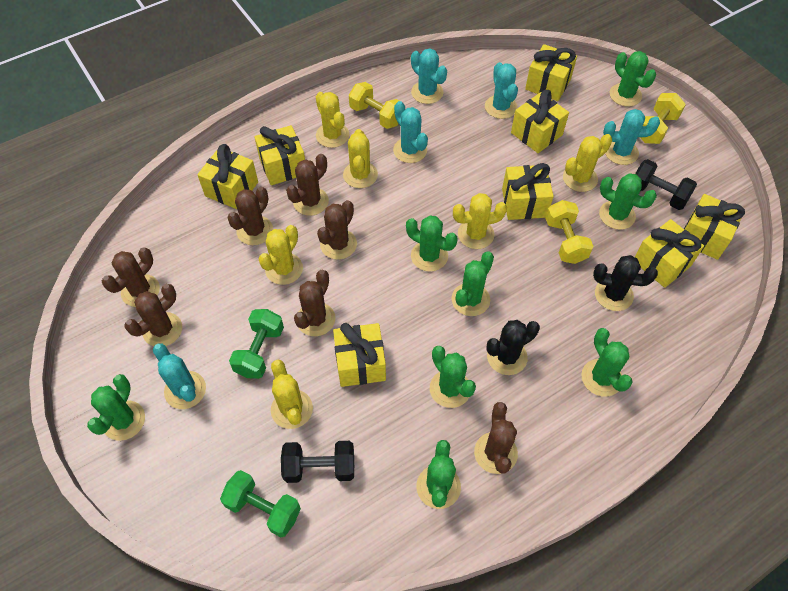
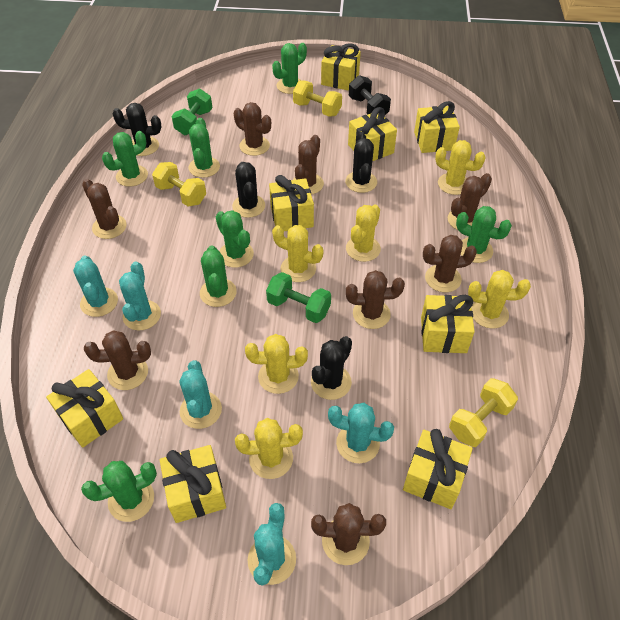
black cactus: [486,320,540,375] [593,255,658,311] = 2 -> [113,103,161,156] [232,162,265,218] [311,336,352,400] [345,132,377,193] = 4
black dumbbell: [281,441,354,483] [635,159,697,210] = 2 -> [349,75,391,115] = 1
brown cactus: [102,248,160,307] [125,284,182,346] [227,187,273,245] [286,154,329,216] [294,270,335,336] [317,200,357,260] [474,402,518,474] = 7 -> [82,179,127,239] [84,330,151,390] [234,102,271,156] [293,135,324,194] [311,503,386,565] [346,270,405,329] [423,235,477,292] [448,173,492,230] = 8
green cactus: [87,374,145,441] [406,215,458,272] [416,440,461,509] [430,346,476,408] [452,251,494,316] [581,328,633,397] [599,173,657,230] [610,51,656,107] = 8 -> [81,461,157,522] [102,131,148,187] [189,118,220,178] [200,245,237,307] [216,210,254,268] [272,43,307,94] [456,206,512,263] = 7

